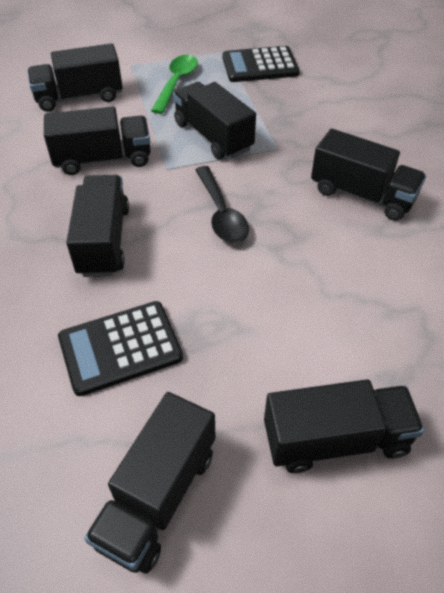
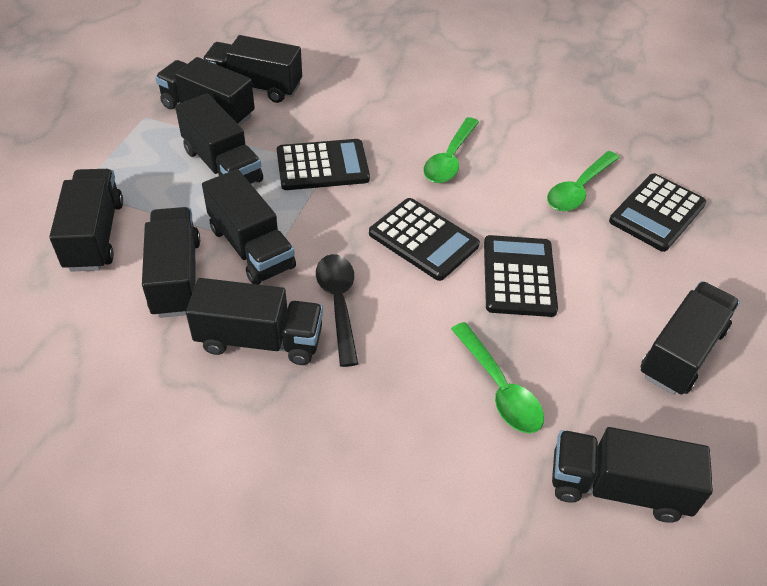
black calculator: [58,301,183,396] [223,46,300,82] = 2 -> [277,139,370,190] [369,198,480,281] [484,235,558,317] [609,173,707,252] = 4
black truck: [28,43,123,112] [44,107,151,175] [66,175,129,277] [84,392,215,574] [173,82,256,159] [264,379,424,473] [311,129,426,221] = 7 -> [49,169,123,272] [142,207,200,318] [155,57,255,126] [175,93,263,184] [186,278,323,365] [202,169,296,285] [203,35,302,103] [552,427,713,523] [641,281,740,395] = 9
green spoon: [151,55,198,114] = 1 -> [423,117,479,183] [451,322,544,433] [547,151,620,211] = 3

